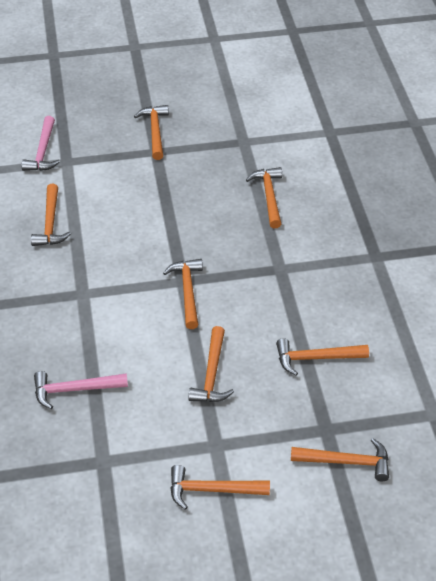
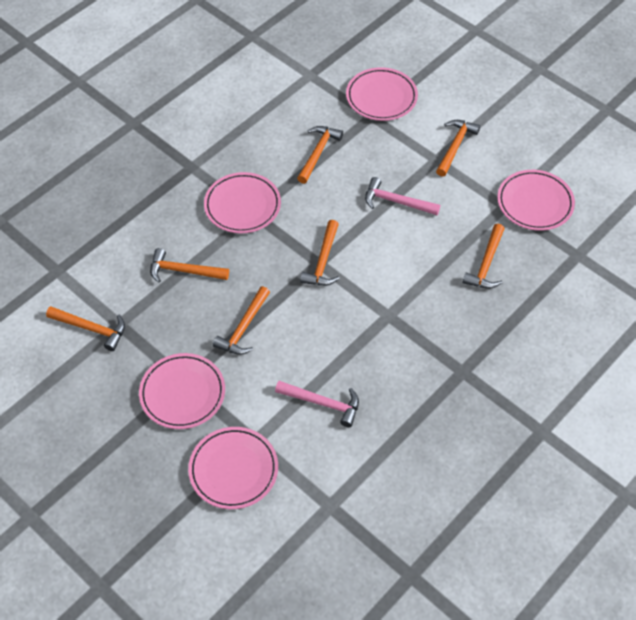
orange hammer: [31,184,71,246] [134,105,169,160] [163,259,203,329] [170,465,270,510] [188,326,234,402] [246,167,282,228] [276,338,369,376] [291,438,389,481] = 8 -> [46,306,125,351] [150,248,229,283] [213,286,270,355] [297,126,343,184] [300,220,340,286] [436,120,480,177] [463,224,505,289] = 7
pink plate: none = 0 -> [139,353,225,429] [188,427,278,509] [204,172,281,233] [346,67,418,121] [497,170,575,231] = 5

